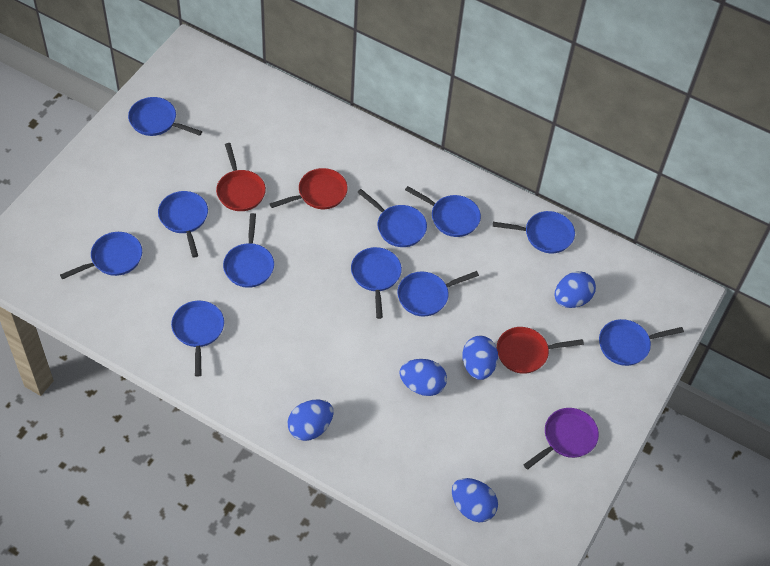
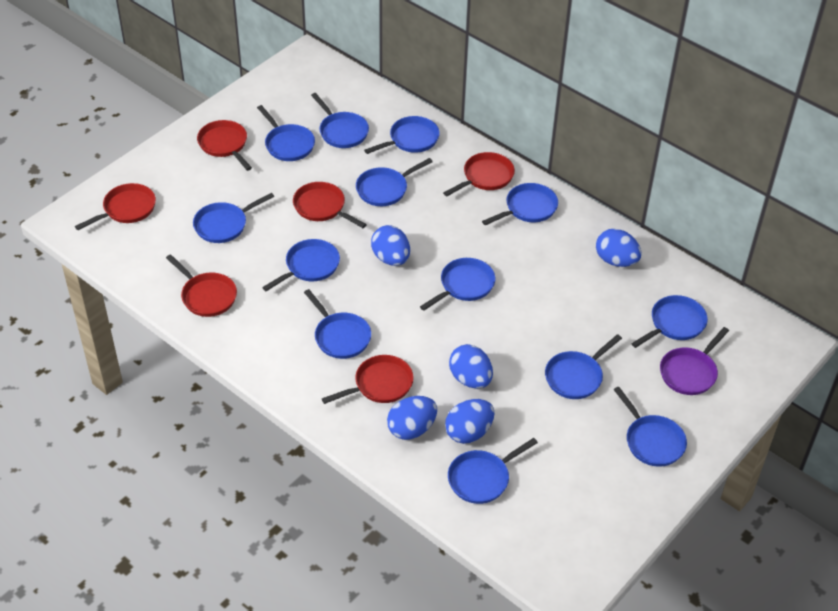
blue pan: [60,232,142,279] [128,97,202,136] [158,191,208,258] [171,301,224,377] [223,213,274,288] [351,247,402,319] [357,189,427,247] [397,271,479,316] [405,186,481,237] [493,211,575,253] [599,319,684,366] = 11 -> [193,193,274,243] [257,105,315,161] [262,239,340,291] [304,289,371,359] [311,93,369,148] [356,158,433,206] [364,116,440,154] [420,258,495,311] [448,438,538,504] [482,183,558,225] [545,334,622,399] [614,387,687,467] [631,295,708,348] = 13
red pan: [216,143,266,211] [270,168,348,209] [497,327,584,374] = 3 -> [75,183,156,230] [166,254,237,317] [197,120,252,171] [293,182,367,228] [322,355,414,404] [443,152,515,196] = 6

